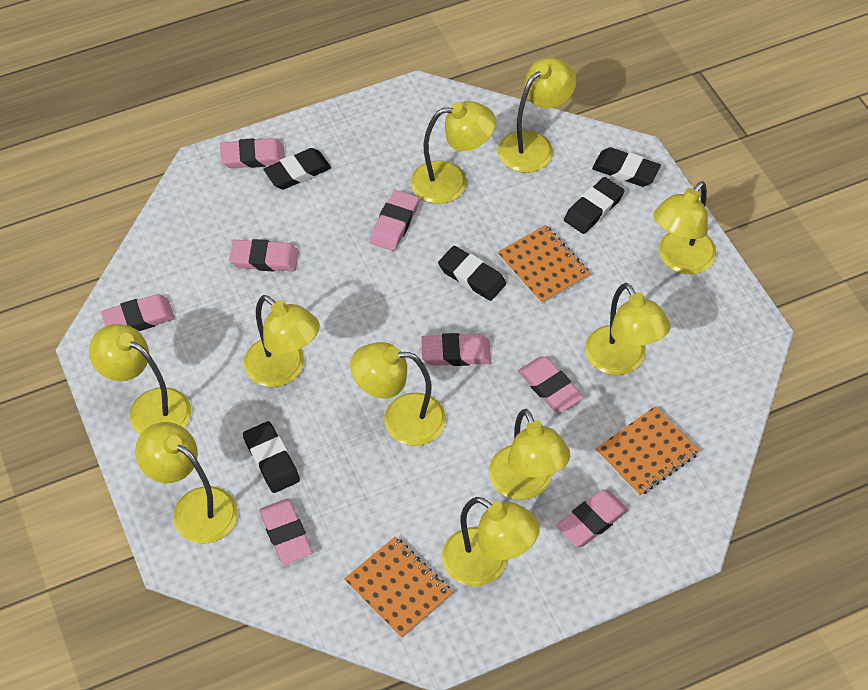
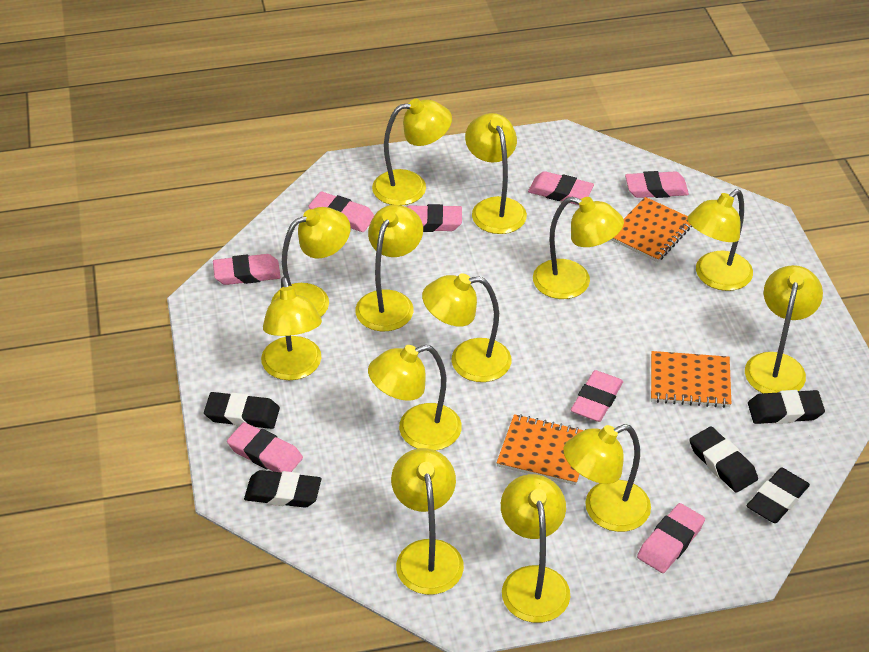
yellow lamp: [89,324,191,435] [135,422,238,543] [244,295,320,387] [350,342,446,446] [411,101,496,204] [442,497,540,586] [489,409,570,500] [498,58,576,173] [585,283,670,375] [653,181,716,274] = 10 -> [261,277,322,380] [271,207,351,317] [355,205,423,331] [368,345,462,451] [372,99,452,205] [391,448,464,595] [422,273,511,382] [465,113,527,234] [501,474,570,623] [533,197,624,299] [563,424,651,532] [687,189,753,291] [745,265,823,393] = 13

